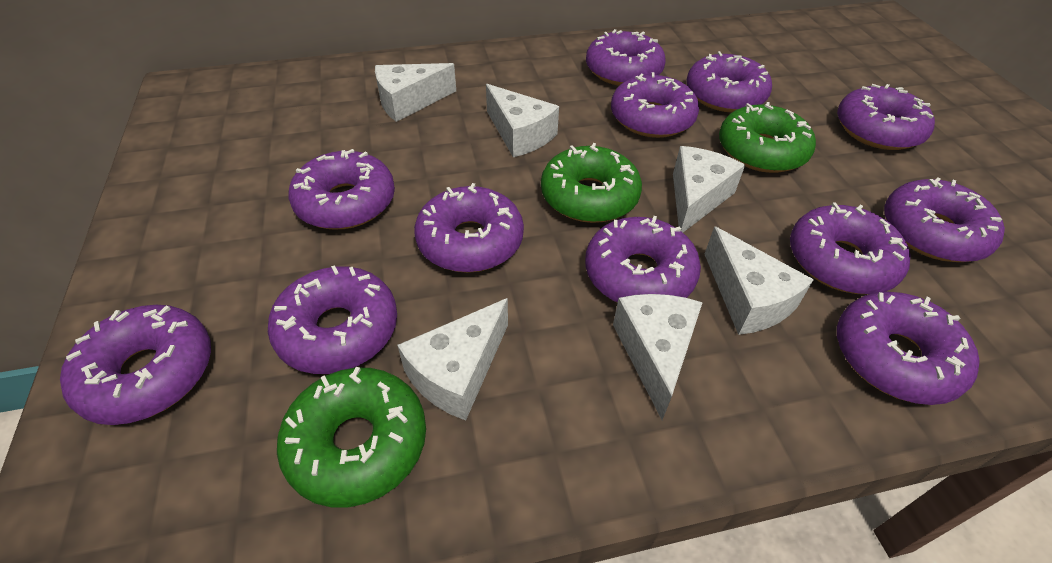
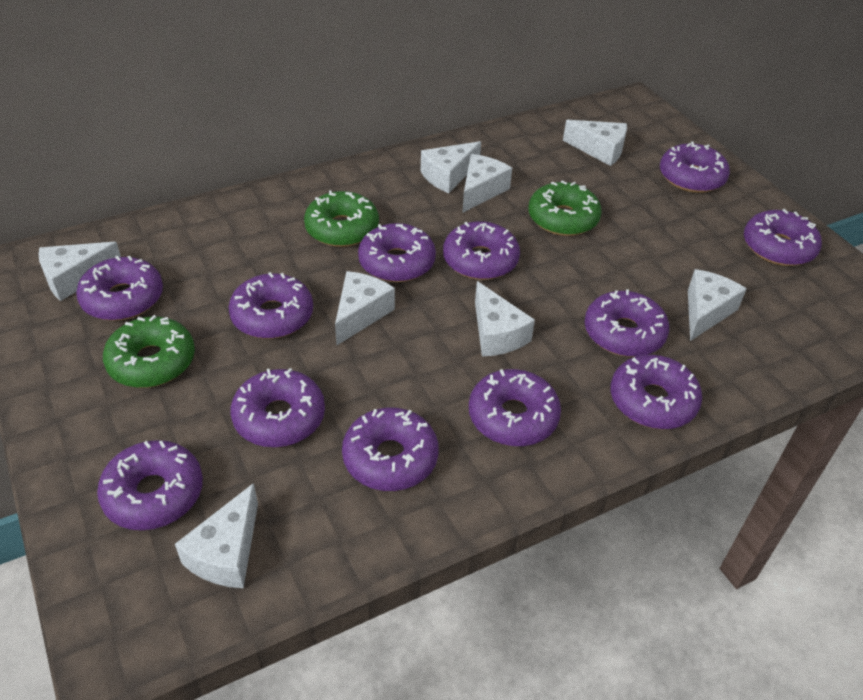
white cheese: [375,63,456,122] [397,298,508,420] [486,84,559,157] [613,294,703,420] [673,146,745,233] [704,226,814,335] = 6 -> [38,242,121,301] [175,483,258,588] [335,271,395,345] [421,141,481,193] [462,154,512,213] [475,281,535,357] [563,120,627,166] [688,269,747,341] = 8

